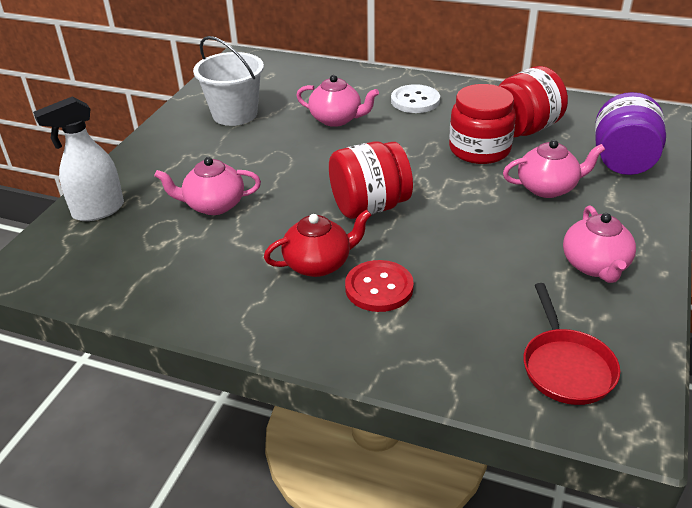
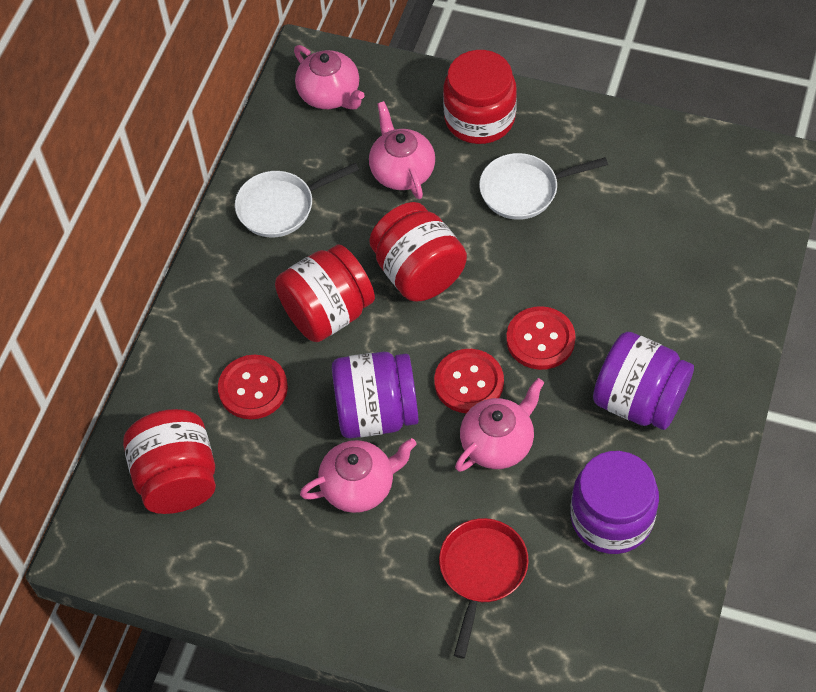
purple jar: [595,92,666,175] = 1 -> [332,352,419,438] [571,451,659,554] [593,331,694,430] = 3
red button: [345,260,414,312] = 1 -> [218,355,288,419] [434,349,504,413] [506,306,576,370] = 3
red jar: [329,141,413,219] [449,84,516,164] [499,66,568,138] = 3 -> [123,409,216,514] [275,244,375,342] [369,202,467,301] [443,50,517,144] = 4
red teapot: [264,209,371,277] = 1 -> none = 0
white bucket: [193,36,264,126] = 1 -> none = 0
white button: [391,84,440,113] = 1 -> none = 0
white pan: none = 0 -> [235,163,359,237] [479,153,608,220] = 2
white spray bottle: [33,96,124,221] = 1 -> none = 0

